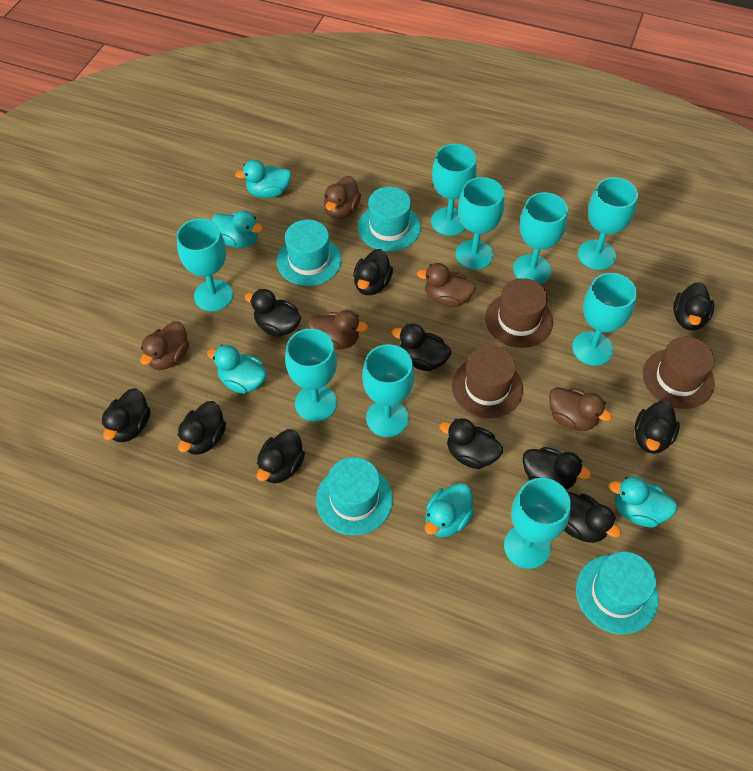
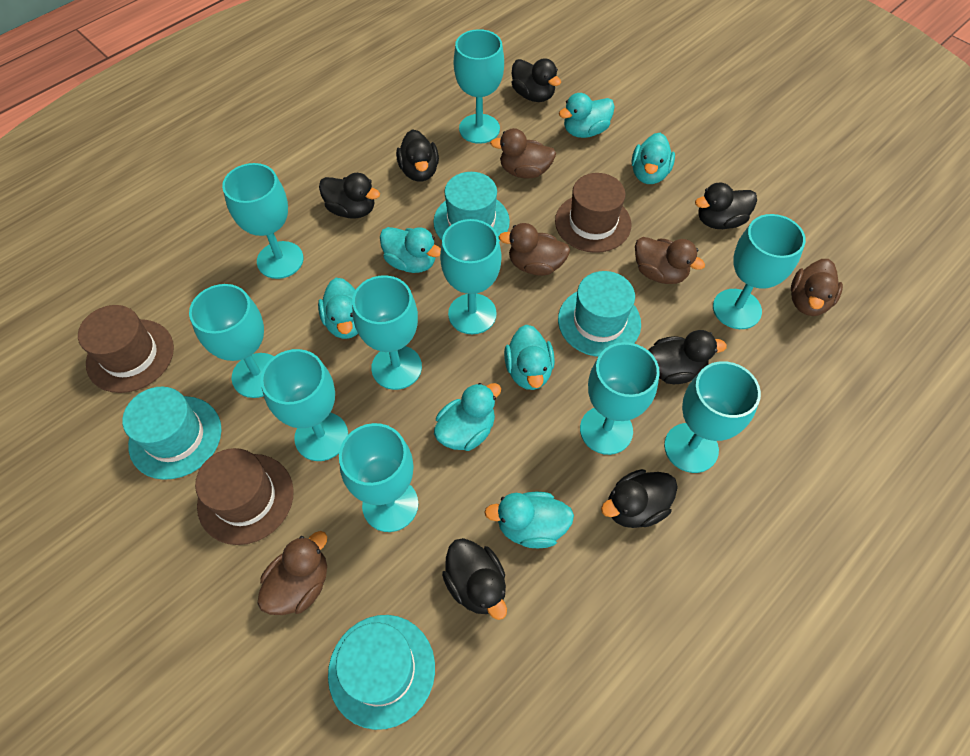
black duck: [102,388,151,442] [178,401,226,455] [244,289,301,337] [257,429,305,483] [353,249,393,295] [392,323,451,371] [439,418,503,469] [522,447,591,490] [564,492,621,543] [634,401,680,454] [673,282,714,331] = 11 -> [319,173,380,219] [396,129,439,182] [442,538,507,620] [512,58,561,102] [601,469,678,528] [648,330,727,384] [695,183,757,229] = 7
turquoise duck: [207,345,267,394] [212,211,263,248] [235,160,291,198] [425,483,475,537] [609,477,678,527] = 5 -> [318,278,358,339] [380,227,441,273] [434,383,501,451] [484,492,574,548] [504,324,555,390] [559,93,615,138] [632,133,675,184] = 7
turquoise goblet: [177,219,233,311] [285,329,337,422] [362,344,414,437] [431,144,477,236] [455,177,505,270] [504,478,571,569] [513,192,568,284] [572,273,637,366] [578,177,638,270] = 9 -> [189,284,274,398] [222,163,304,279] [260,349,348,461] [339,423,418,532] [352,275,422,390] [440,219,501,334] [454,29,504,144] [580,342,660,455] [664,361,761,473] [713,214,806,329] = 10

